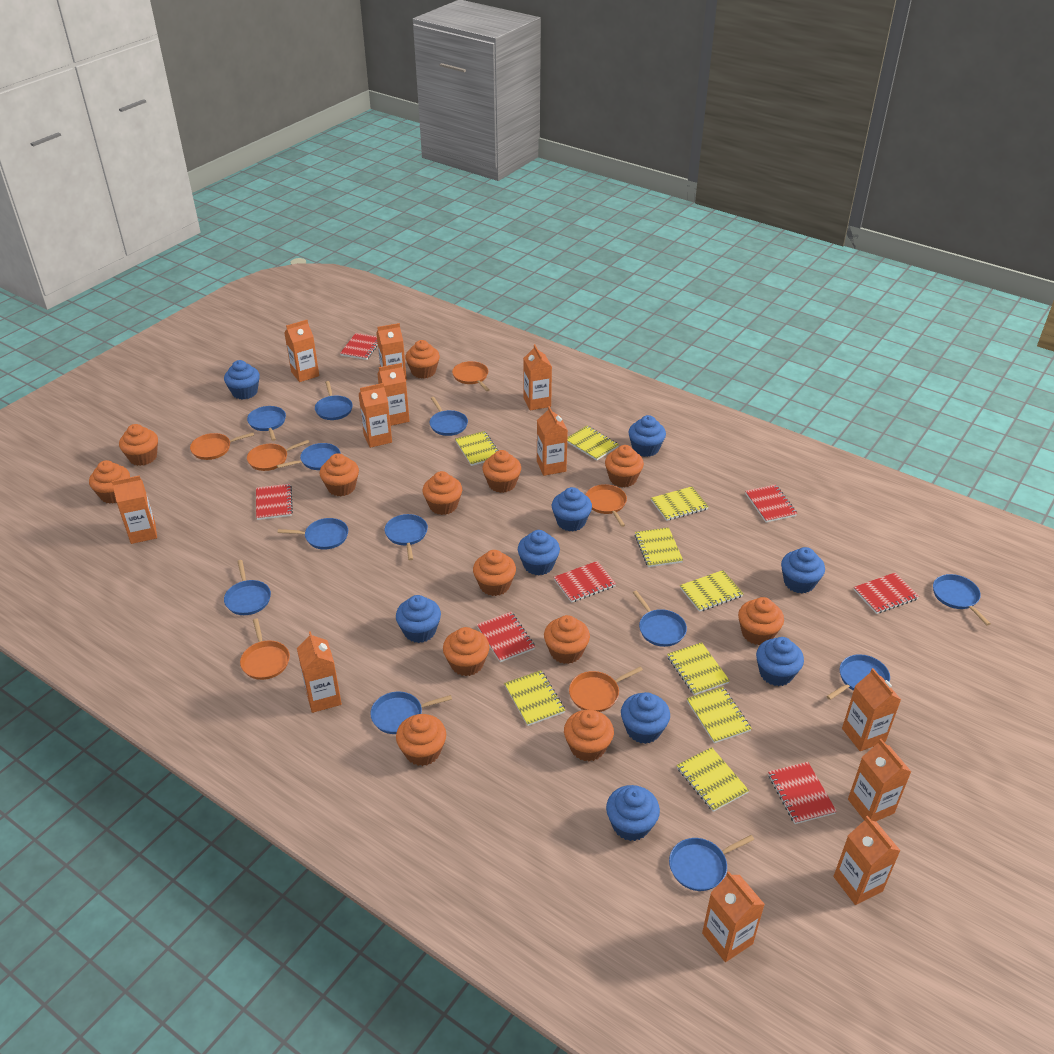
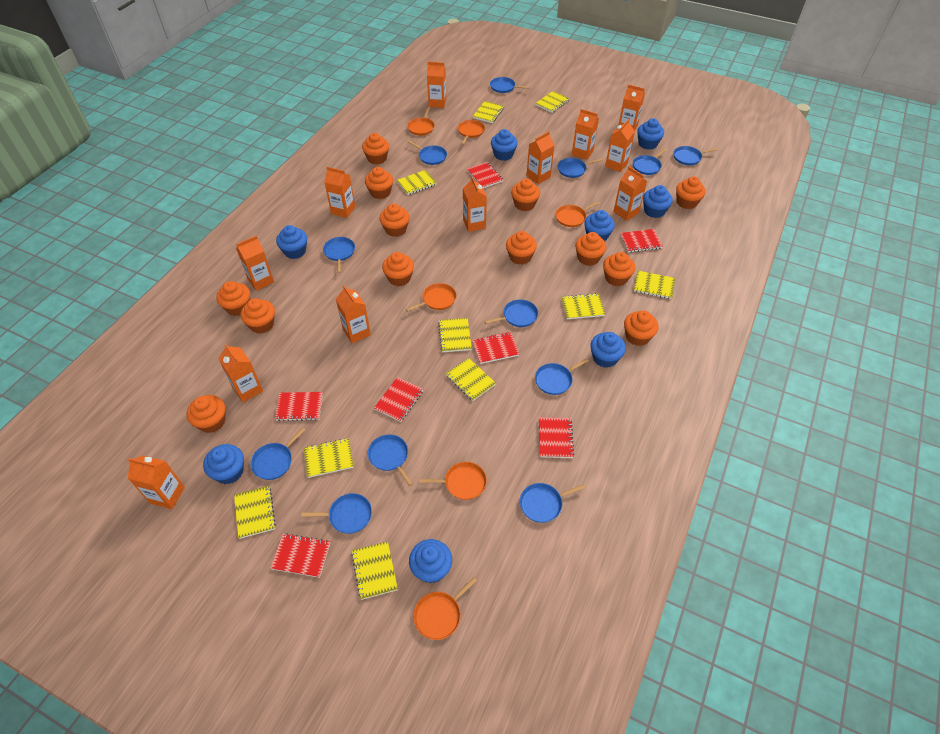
blue cupcake: [224,360,260,400] [396,595,441,643] [518,530,560,575] [552,487,592,531] [606,785,660,841] [621,692,670,744] [628,415,666,457] [756,637,804,686] [781,547,825,593] = 9 -> [203,444,244,484] [276,225,307,259] [409,539,452,583] [491,129,518,161] [584,210,615,241] [590,332,626,368] [638,118,664,150] [643,185,673,218] = 8
yellow notebook: [455,431,499,466] [504,670,565,726] [567,426,619,460] [635,527,683,567] [651,486,709,521] [667,642,730,695] [677,747,749,812] [680,570,744,612] [687,687,752,743] = 9 -> [234,486,276,539] [303,438,354,478] [351,541,398,600] [397,170,437,195] [438,318,472,352] [445,358,496,401] [473,101,504,123] [535,91,570,113] [561,293,605,319] [634,271,675,299] = 10

